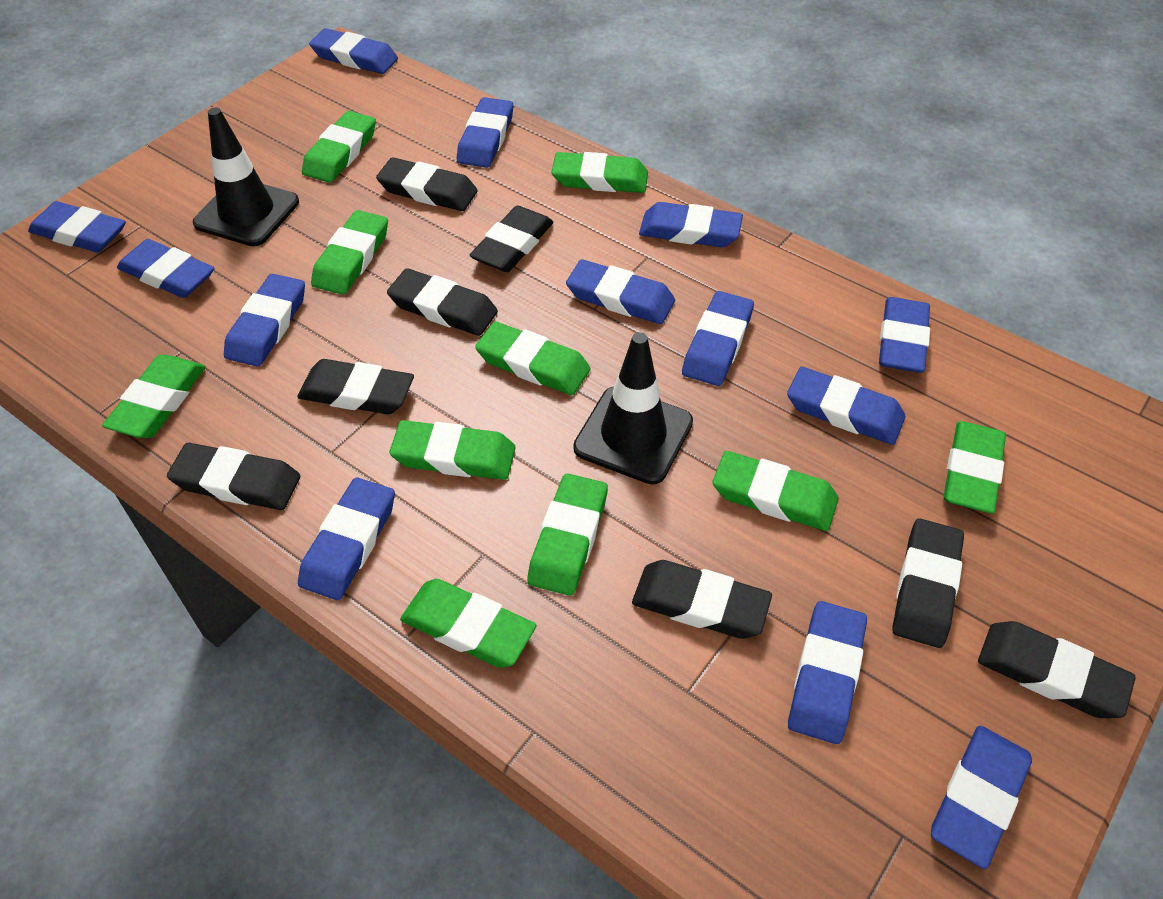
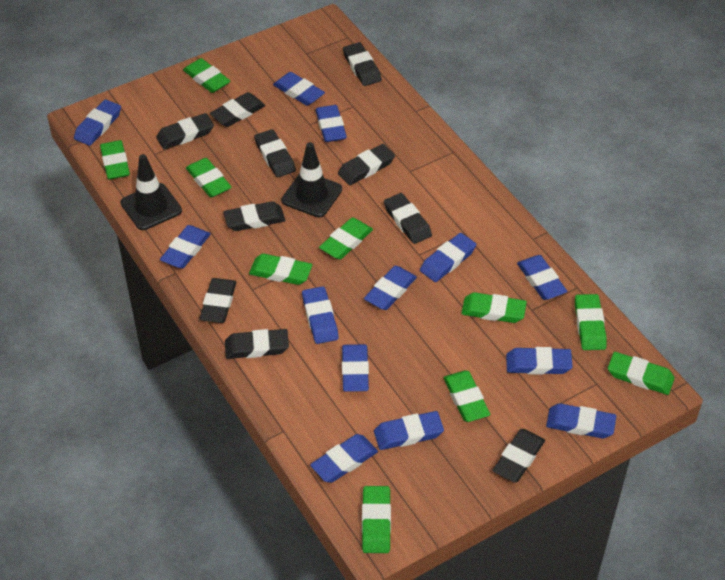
black eraser: [167,443,300,510] [297,359,414,414] [376,157,478,211] [387,268,498,336] [469,205,553,272] [632,560,772,639] [892,519,964,648] [978,621,1136,718] = 8 -> [156,113,214,149] [199,278,236,323] [210,92,265,127] [223,201,285,231] [225,329,289,359] [254,129,296,177] [338,144,395,185] [343,42,382,86] [384,193,432,244] [492,429,545,483] = 10

